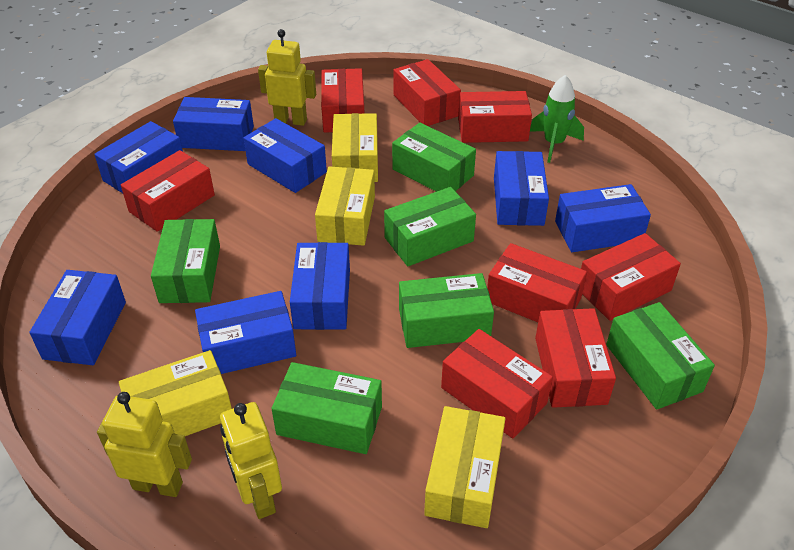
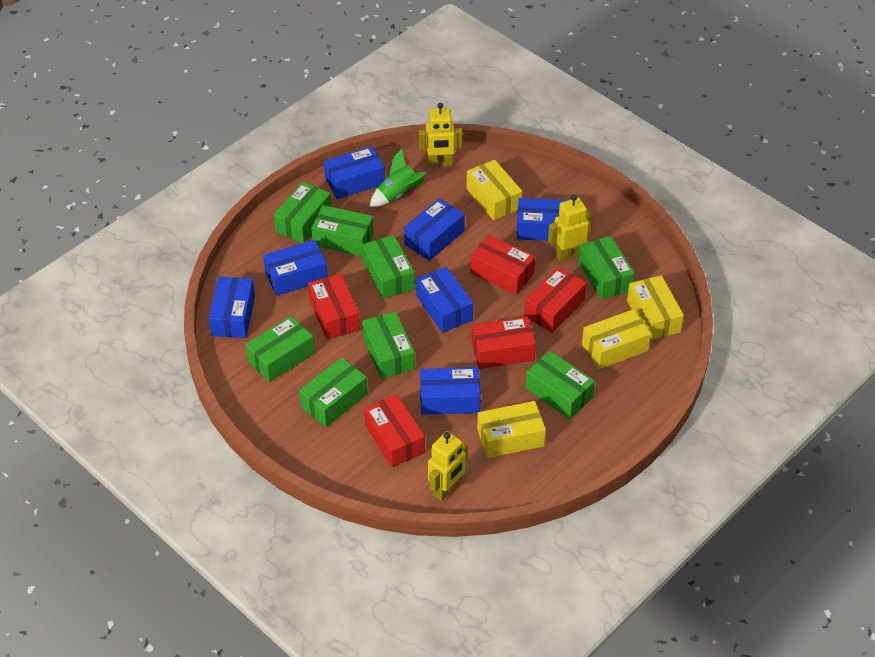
blue box: [29,270,126,365] [94,121,183,193] [173,97,254,151] [195,291,296,374] [244,118,327,193] [290,242,350,330] [494,151,549,226] [555,184,651,252] = 8 -> [208,277,255,338] [263,240,328,296] [324,146,385,199] [404,198,465,261] [416,267,473,333] [420,367,481,415] [517,198,568,241] = 7
green box: [151,219,220,303] [272,362,382,454] [384,187,476,266] [392,123,476,192] [399,273,494,348] [606,302,715,409] = 6 -> [246,316,315,382] [274,182,331,243] [299,357,368,427] [311,205,374,257] [362,235,415,299] [362,311,415,379] [525,351,595,419] [578,236,634,300] = 8
red box: [121,150,215,232] [321,68,365,133] [394,59,461,126] [441,329,553,438] [458,91,532,143] [487,243,587,322] [535,308,616,408] [581,233,681,321] = 8 -> [308,274,360,339] [364,395,425,467] [470,235,535,295] [472,317,536,369] [524,267,587,333] = 5

